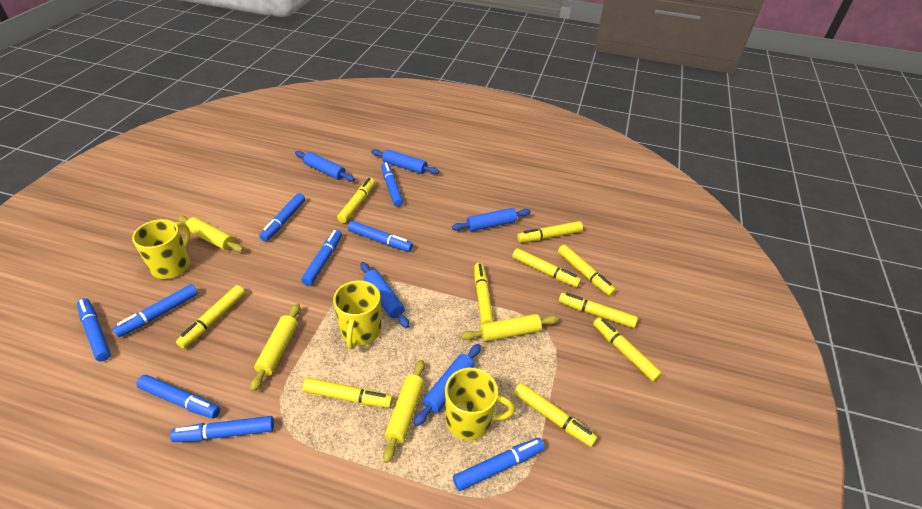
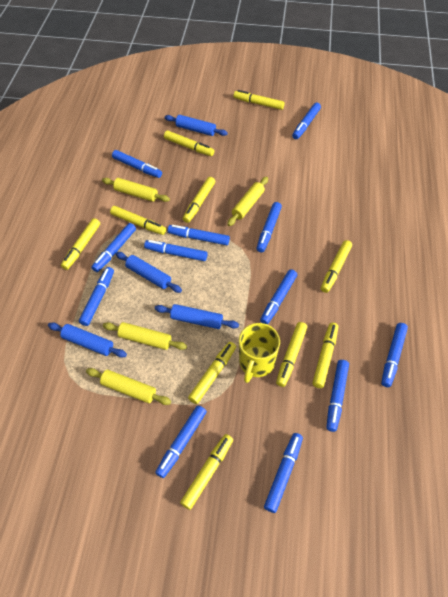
blue marker: [77,298,111,362] [113,284,198,337] [136,375,220,419] [170,416,274,442] [259,193,305,241] [301,230,342,286] [348,221,413,252] [381,162,403,207] [453,438,545,491] = 9 -> [79,267,114,326] [91,223,136,272] [112,150,162,178] [144,240,207,261] [155,406,207,478] [168,225,230,245] [257,202,282,253] [260,269,297,325] [264,433,303,513] [292,102,321,139] [326,360,349,432] [381,323,408,387] = 12
blue rolling pin: [295,151,355,182] [360,262,409,328] [371,149,439,174] [414,344,481,426] [452,208,531,232] = 5 -> [48,322,127,358] [116,252,182,293] [155,304,239,329] [165,115,228,136] = 4
yellow mug: [132,219,190,279] [333,280,381,349] [445,368,515,440] = 3 -> [239,323,280,383] = 1

